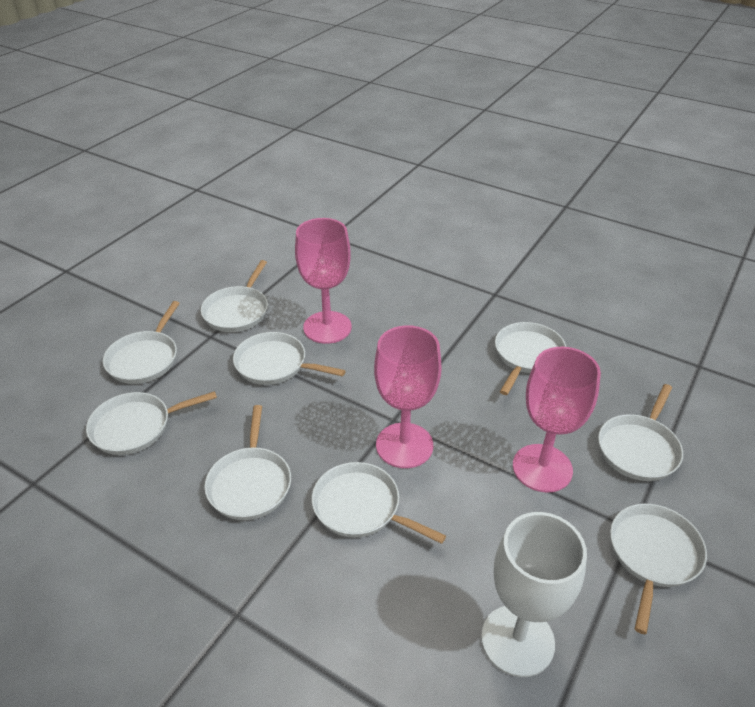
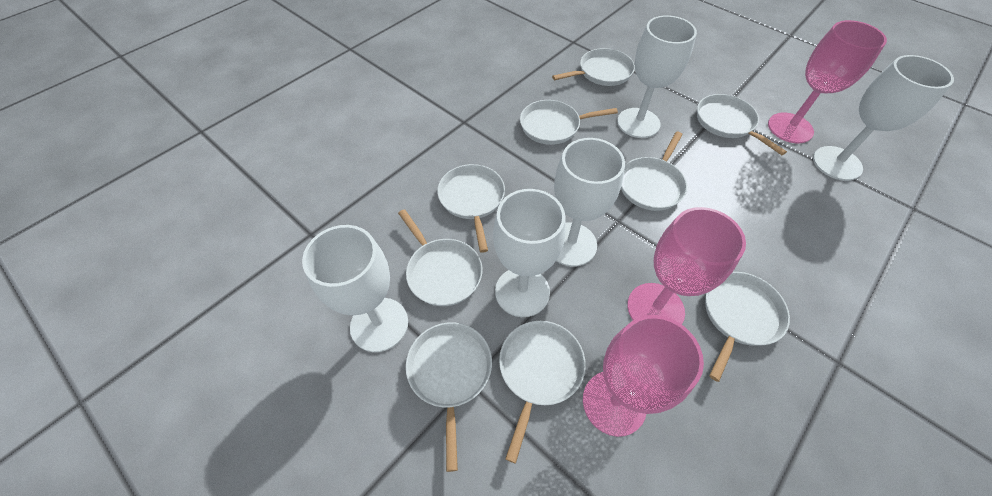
white goblet: [481,512,587,677] = 1 -> [302,225,408,352] [493,189,565,317] [554,138,625,267] [617,15,697,138] [813,55,954,181] = 5

